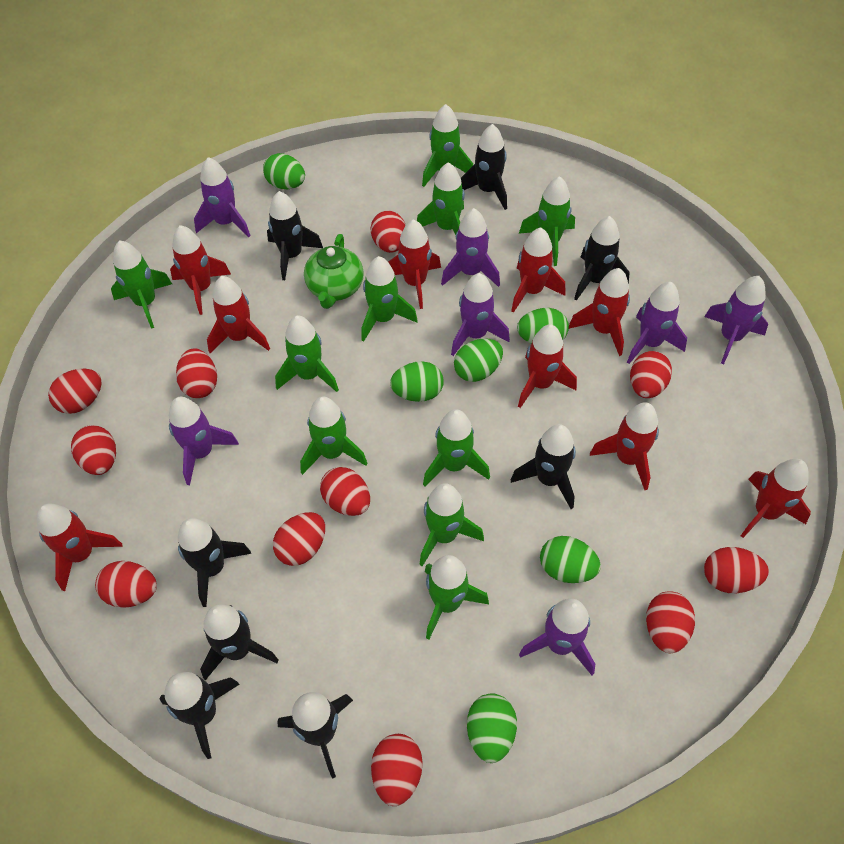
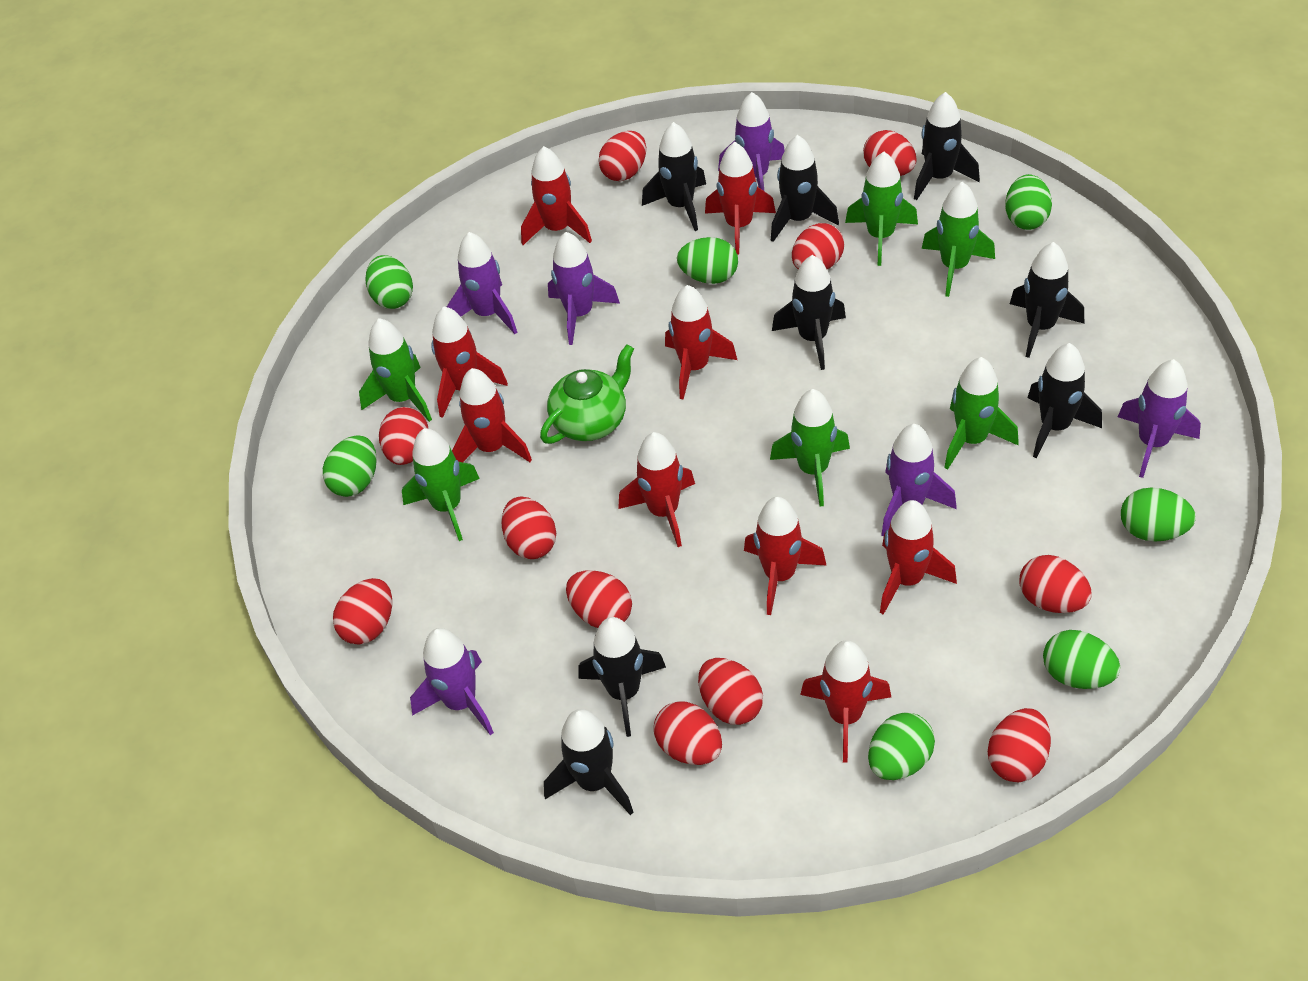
green egg: [263,153,305,189] [390,361,444,402] [454,339,503,382] [467,693,517,763] [517,308,569,343] [540,536,601,583] = 6 -> [323,435,377,497] [365,255,413,309] [677,237,738,284] [868,712,935,780] [1005,174,1052,230] [1043,630,1120,689] [1121,488,1196,541] = 7
green rocket: [111,240,172,329] [275,315,339,392] [300,396,367,475] [361,256,418,342] [417,162,465,235] [419,483,484,566] [422,104,473,187] [423,409,490,486] [425,555,489,639] [519,176,575,266] = 10 -> [359,318,432,422] [402,428,480,541] [770,389,850,507] [845,152,918,266] [922,182,995,297] [944,357,1019,470] = 6
purple rocket: [169,397,239,485] [194,157,251,237] [441,208,500,287] [451,273,510,356] [519,599,595,675] [627,282,687,364] [704,276,768,364] = 7 -> [410,628,494,735] [447,232,517,334] [548,232,620,345] [718,92,785,191] [881,424,956,536] [1118,359,1201,478] = 6

